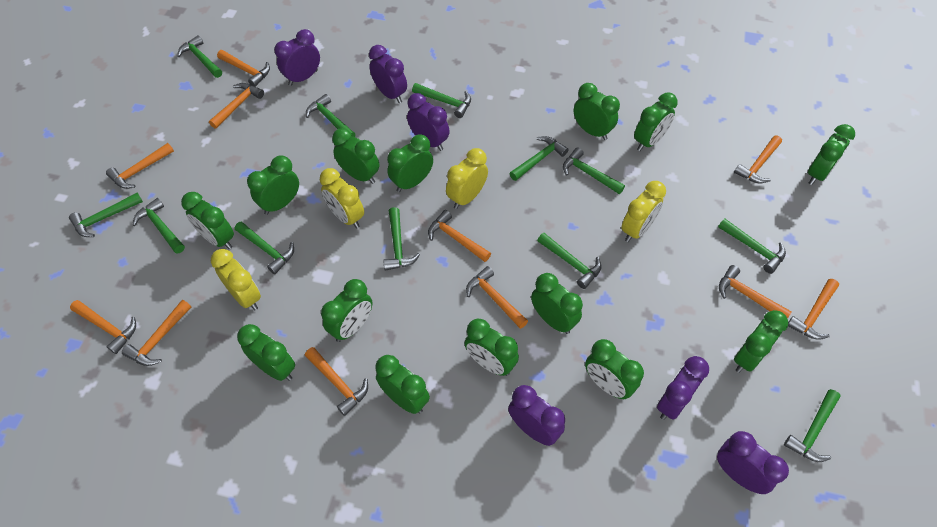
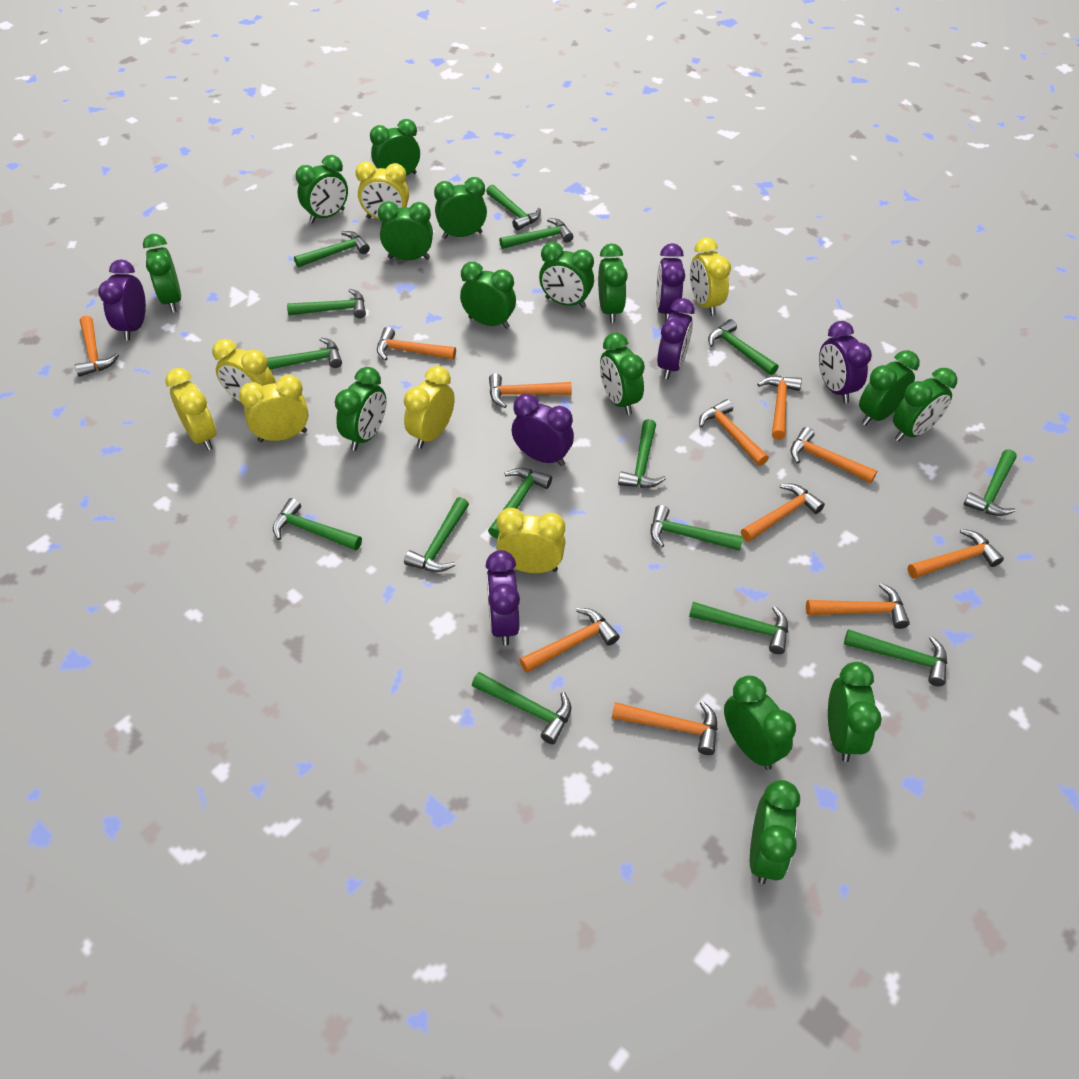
green clock: [181,192,234,249] [237,324,295,381] [247,156,299,215] [321,279,373,342] [332,128,379,184] [375,355,430,414] [387,135,433,192] [464,319,519,376] [531,273,583,334] [574,83,620,140] [585,339,644,399] [634,93,678,151] [734,310,788,373] [808,124,855,185] = 14 -> [143,234,181,312] [296,155,348,223] [335,367,386,451] [370,119,420,176] [378,201,433,260] [434,177,487,239] [460,262,516,329] [539,242,594,308] [598,243,628,323] [600,333,645,415] [724,676,796,770] [750,780,800,884] [828,662,882,762] [859,350,919,426] [893,368,957,441] = 15
green hammer: [69,193,143,237] [133,198,185,253] [177,35,222,78] [235,222,294,274] [306,94,356,137] [383,207,420,271] [412,83,471,118] [509,136,568,181] [537,233,601,289] [563,147,625,194] [718,218,786,274] [784,389,841,462] = 12 -> [267,337,342,370] [273,498,362,551] [287,289,366,319] [294,231,370,267] [404,497,469,572] [472,672,571,744] [486,185,541,231] [488,468,552,538] [499,218,573,249] [618,419,666,488] [651,505,744,551] [689,602,788,654] [708,319,778,375] [844,629,947,686] [964,449,1017,516] = 15
yellow clock: [211,249,261,310] [320,168,364,228] [446,148,488,209] [621,181,666,242] = 4 -> [165,368,217,450] [212,339,276,402] [239,375,309,442] [356,162,409,219] [404,366,455,449] [496,508,566,573] [690,238,731,316] = 7

